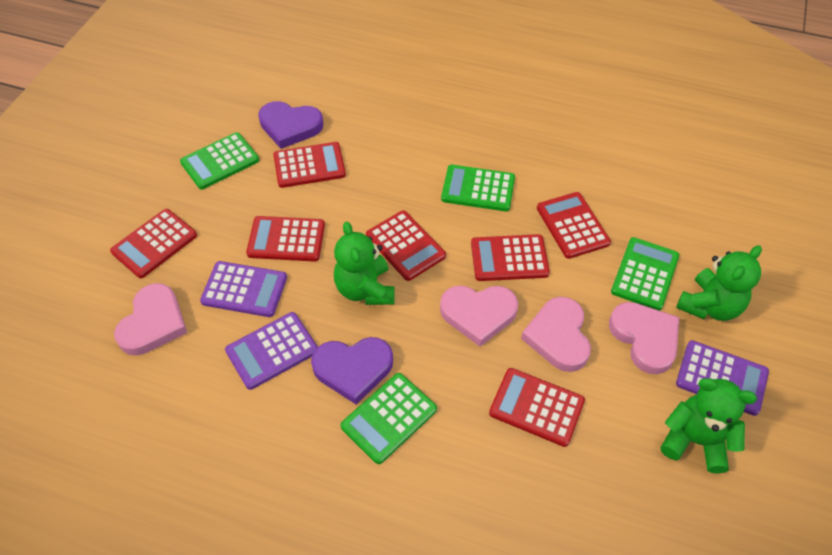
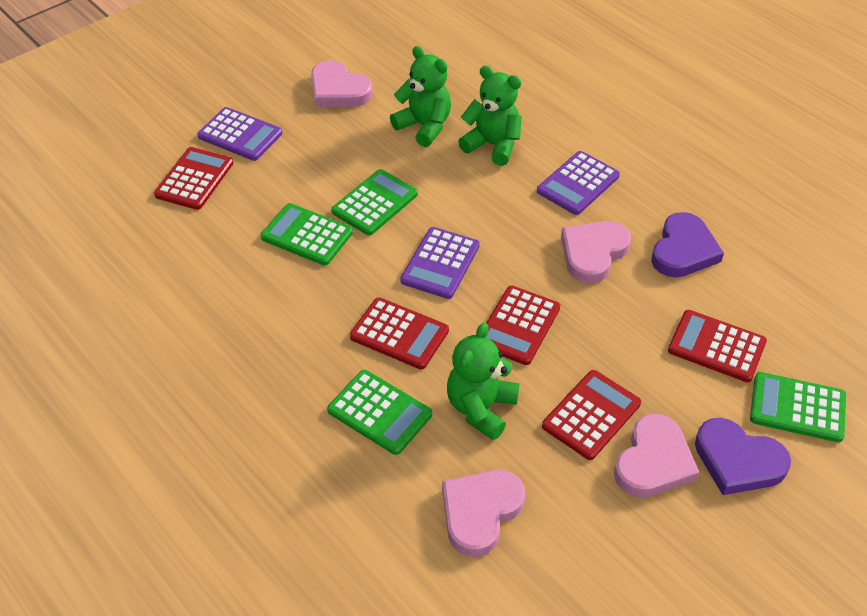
red calculator: [110,209,197,278] [246,216,325,262] [273,142,346,188] [366,211,446,281] [471,234,550,281] [489,368,585,447] [537,192,611,259] = 7 -> [154,147,233,210] [350,297,449,369] [486,286,560,365] [542,370,641,460] [668,310,767,382] = 5

